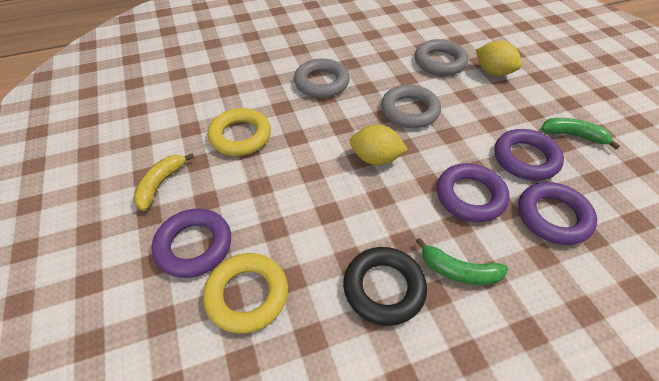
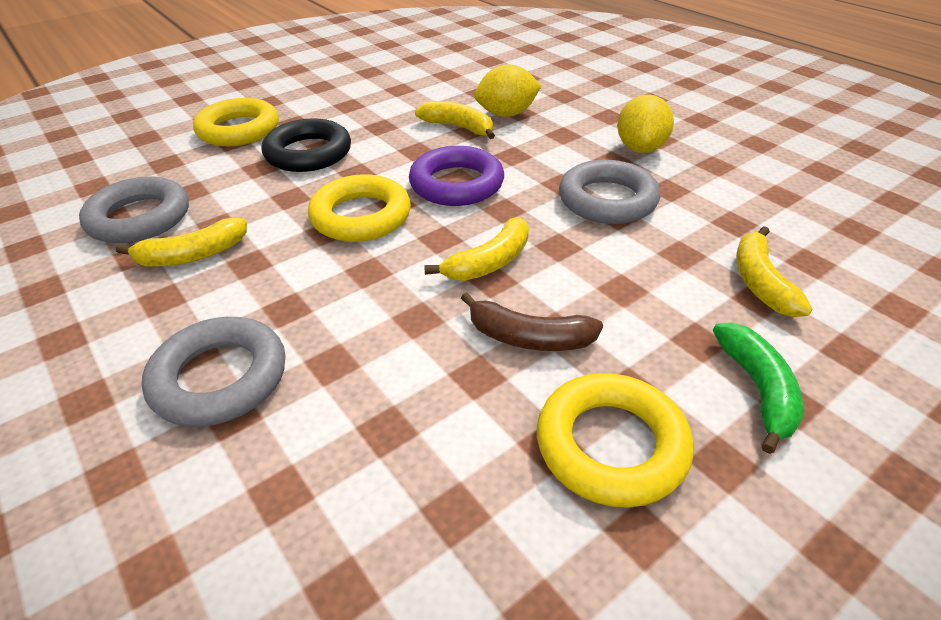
brown banana: none = 0 -> [461,292,603,351] = 1
green banana: [416,238,508,285] [541,118,620,149] = 2 -> [713,322,804,454] = 1
purple ring: [152,208,231,278] [437,163,510,222] [494,129,564,181] [518,182,597,245] = 4 -> [409,146,504,206] = 1
yellow banana: [133,153,194,211] = 1 -> [116,218,247,266] [415,101,495,139] [424,217,529,281] [736,226,812,317] = 4
yellow ring: [203,253,288,334] [208,108,271,156] = 2 -> [193,98,279,146] [308,174,411,242] [537,373,693,508] = 3

